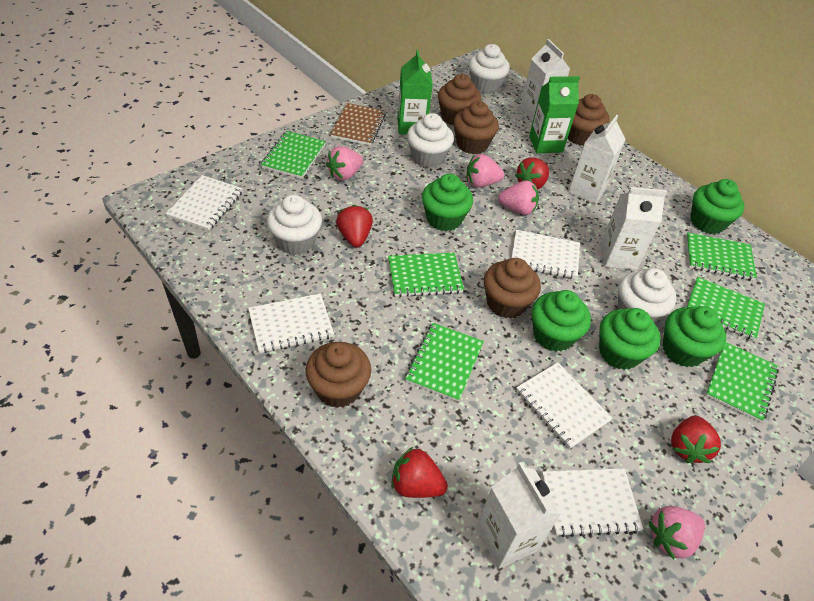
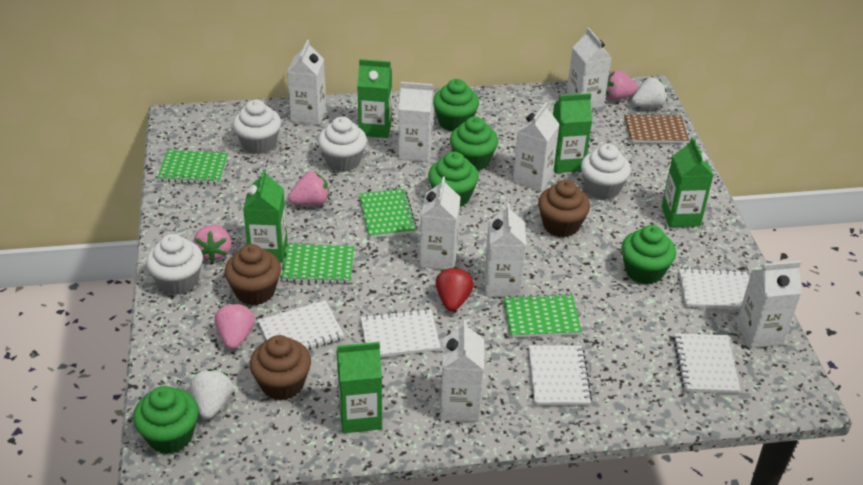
brown cupcake: [306,342,371,408] [438,74,481,126] [453,101,499,154] [484,258,541,318] [568,94,609,146] = 5 -> [224,244,281,305] [250,335,311,400] [538,180,590,238] = 3
green carton: [397,50,433,135] [529,76,580,153] = 2 -> [243,169,288,263] [337,342,382,433] [357,59,392,138] [553,93,592,173] [662,137,714,227] = 5
green notebook: [261,131,326,179] [388,253,464,297] [405,323,484,402] [686,232,757,280] [687,277,765,340] [705,342,779,422] = 6 -> [157,150,228,184] [281,244,354,284] [359,189,417,238] [503,293,582,338] = 4
red strawberry: [336,205,373,248] [391,447,448,498] [515,157,549,190] [671,415,721,463] = 4 -> [435,267,474,311] = 1
white carton: [476,462,561,569] [520,39,570,121] [568,115,626,204] [600,187,667,270] = 4 -> [287,40,326,125] [398,82,434,162] [420,176,461,270] [440,320,484,422] [484,203,526,297] [513,102,560,192] [567,28,611,109] [736,261,802,348] = 8
white strawberry: none = 0 -> [190,369,233,419] [631,78,667,108] = 2

